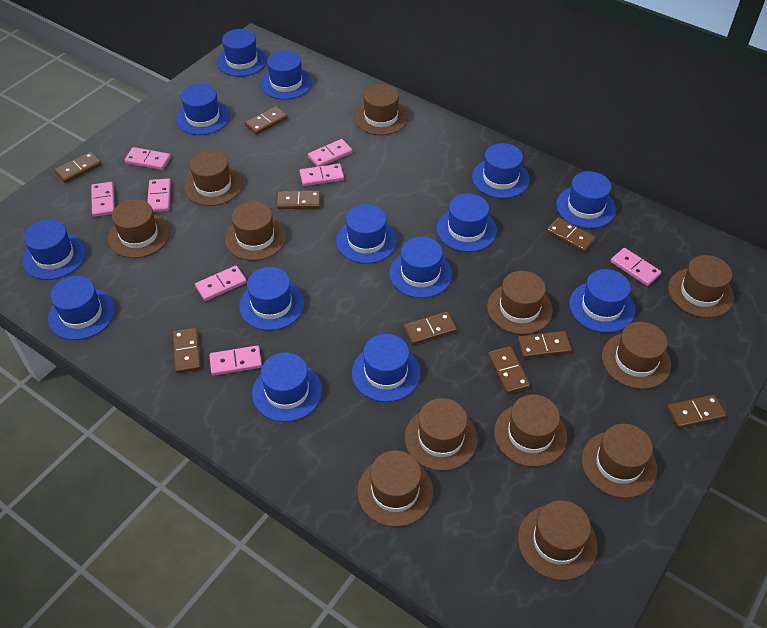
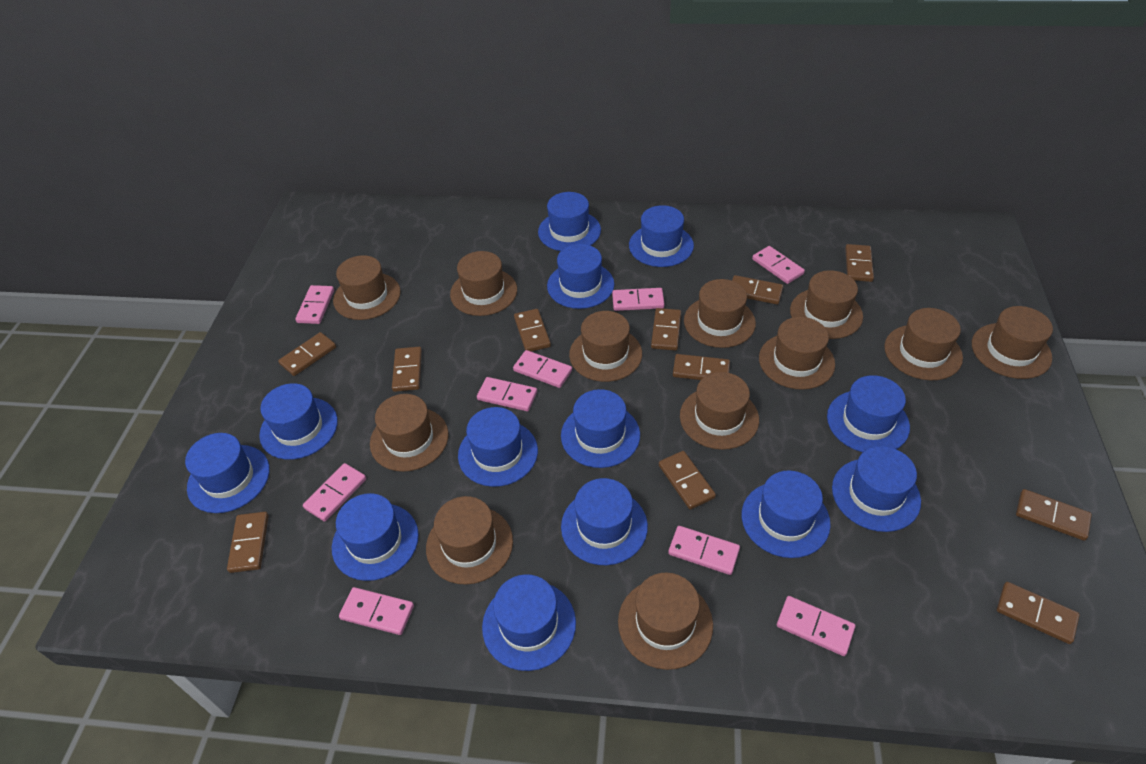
blue hat: [22,219,86,280] [48,276,115,340] [176,84,230,135] [217,29,267,77] [239,267,304,331] [252,352,322,422] [260,50,312,100] [336,204,397,264] [352,334,421,402] [389,237,452,298] [437,193,497,252] [472,143,530,199] [556,171,616,228] [569,269,635,333] = 14 -> [185,433,270,513] [259,383,338,460] [332,493,419,581] [458,407,538,487] [482,574,576,671] [538,192,601,251] [547,244,614,309] [561,389,640,468] [561,478,648,565] [629,205,694,267] [742,471,831,558] [827,375,910,452] [832,446,921,532] = 13
brown domino: [54,152,101,183] [173,328,201,373] [245,106,288,135] [277,191,321,209] [404,312,457,345] [488,346,530,394] [518,331,572,358] [546,217,596,252] [667,395,726,428] = 9 -> [227,512,269,573] [278,332,336,376] [392,347,422,392] [514,309,551,352] [651,308,681,351] [659,451,716,510] [673,354,730,380] [732,275,783,305] [845,244,874,282] [997,582,1080,644] [1016,489,1092,541] = 11
pink domino: [91,182,115,217] [125,147,171,170] [147,178,171,212] [195,266,247,301] [209,345,262,376] [300,164,344,186] [308,139,353,167] [610,248,661,286] = 8 -> [295,285,334,324] [303,463,366,522] [339,587,414,635] [477,377,537,411] [513,350,572,388] [612,288,665,311] [668,526,740,575] [752,246,805,284] [777,596,855,656] = 9

